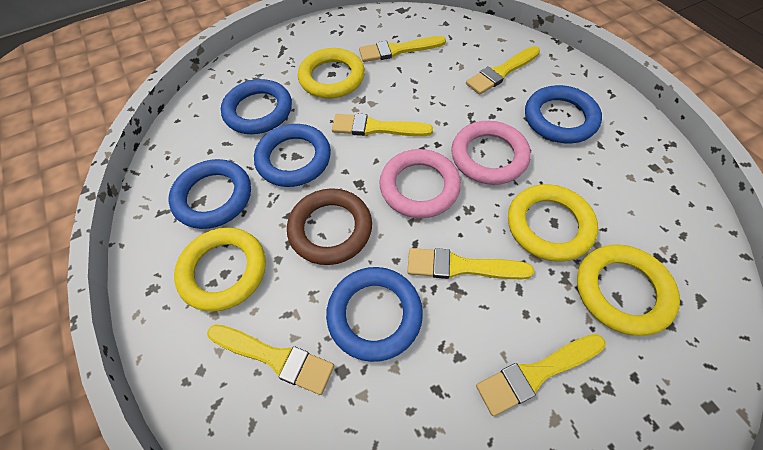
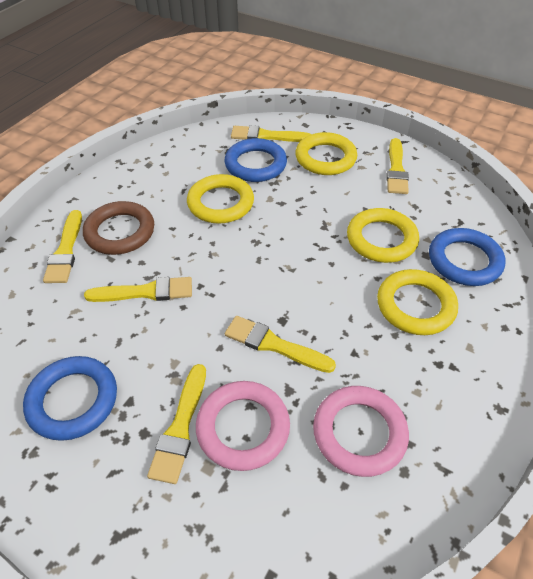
blue ring: [169,159,251,229] [221,79,292,134] [254,124,331,187] [326,267,423,362] [525,85,602,143] = 5 -> [23,356,117,441] [225,138,287,182] [429,228,505,286] = 3

